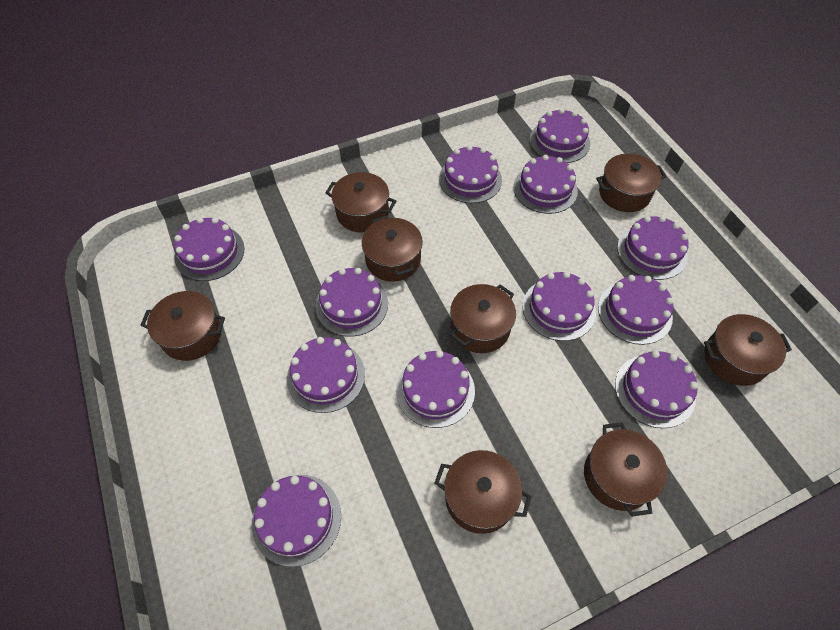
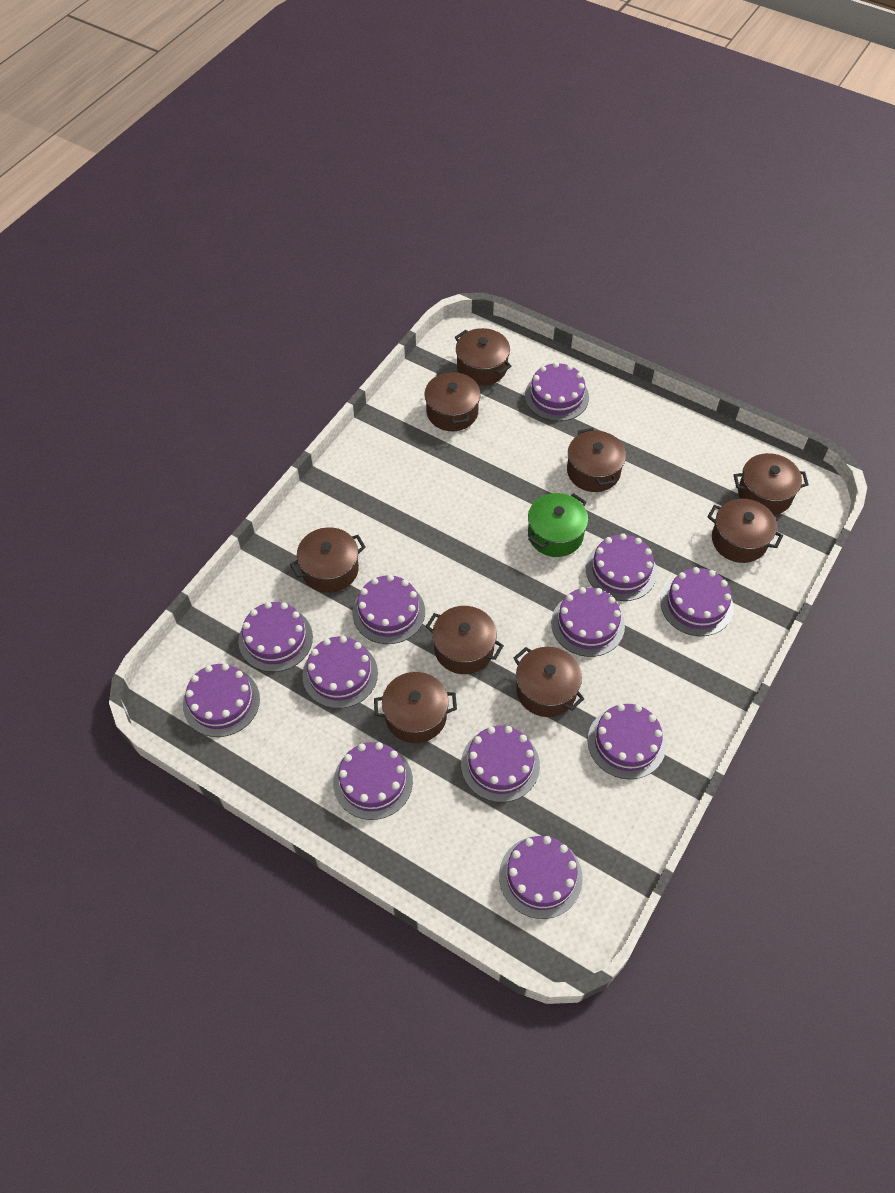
brown pot: [140,291,225,361] [325,172,396,232] [362,215,423,282] [435,450,532,534] [450,284,516,353] [584,422,667,517] [596,154,667,212] [704,314,792,386] = 8 -> [290,528,366,593] [374,672,457,743] [424,370,481,431] [426,606,504,674] [455,328,511,386] [514,647,584,717] [567,428,626,492] [707,499,783,563] [733,453,809,515] = 9
green pot: none = 0 -> [528,493,588,557] = 1

